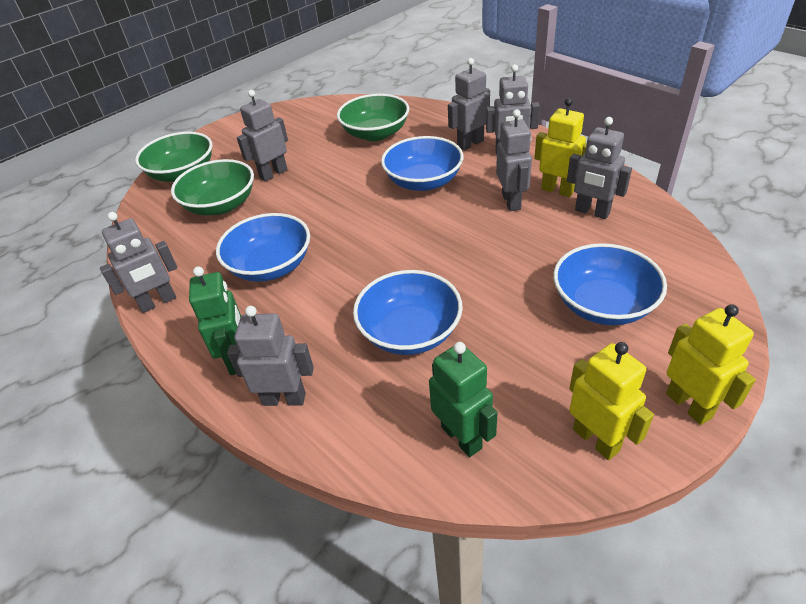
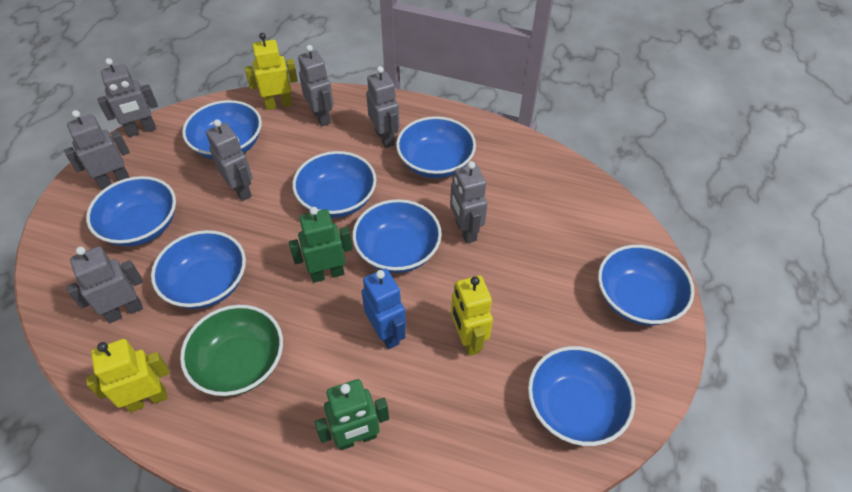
blue bowl: [216,213,310,282] [353,270,463,355] [381,136,463,191] [553,243,667,325] = 4 -> [86,176,176,247] [151,230,246,309] [182,100,262,159] [292,151,376,218] [352,199,442,273] [396,116,476,178] [528,346,635,446] [598,245,694,326] = 8
blue robot: none = 0 -> [362,268,406,349] = 1
green bowl: [135,132,212,182] [171,159,254,216] [337,94,409,141] = 3 -> [180,305,283,396] = 1

